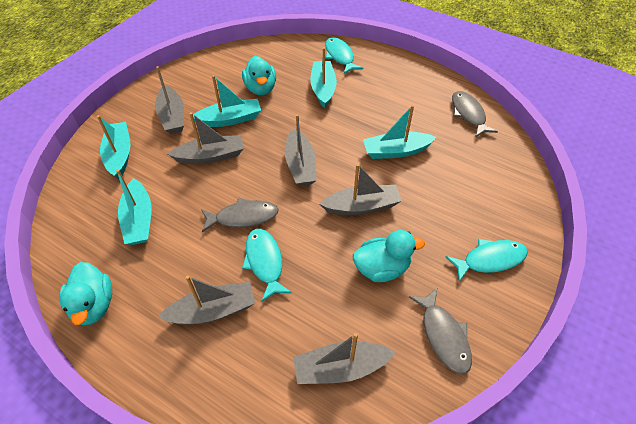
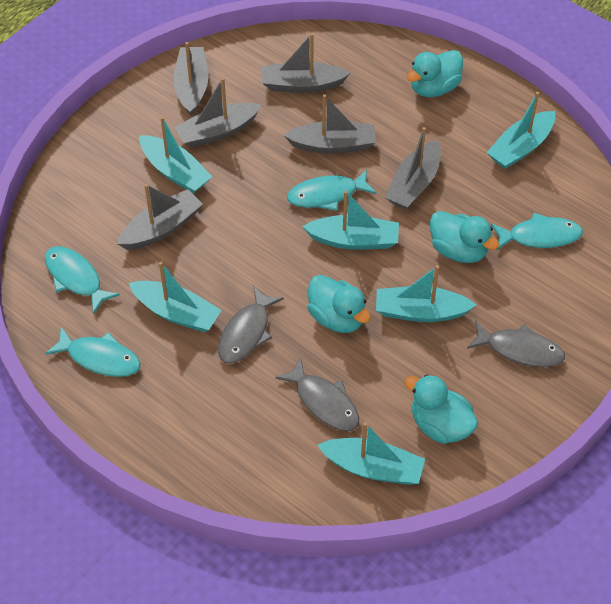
turquoise boat: [97,115,130,179] [116,169,152,245] [190,75,261,127] [310,47,337,108] [363,105,437,159] = 5 -> [129,262,222,332] [139,116,213,193] [303,191,399,250] [317,422,425,485] [376,265,476,322] [486,92,555,169] = 6
turquoise duck: [59,262,112,325] [242,56,276,95] [353,230,425,282] = 3 -> [307,275,371,333] [405,374,478,444] [407,50,463,97] [430,211,499,263] = 4
turquoise fish: [242,229,292,302] [325,37,363,74] [446,239,528,282] = 3 -> [45,246,120,314] [45,327,141,377] [287,169,376,211] [491,213,583,250] = 4

